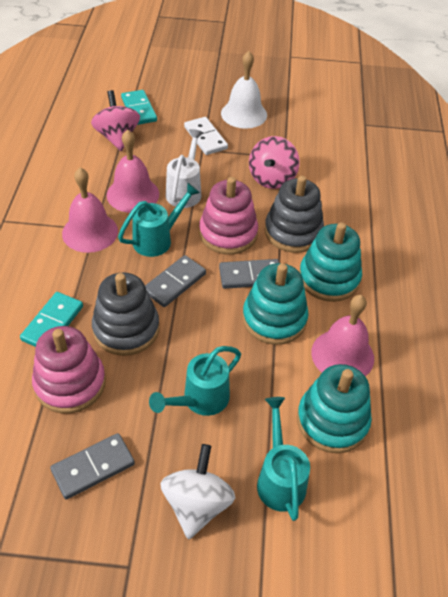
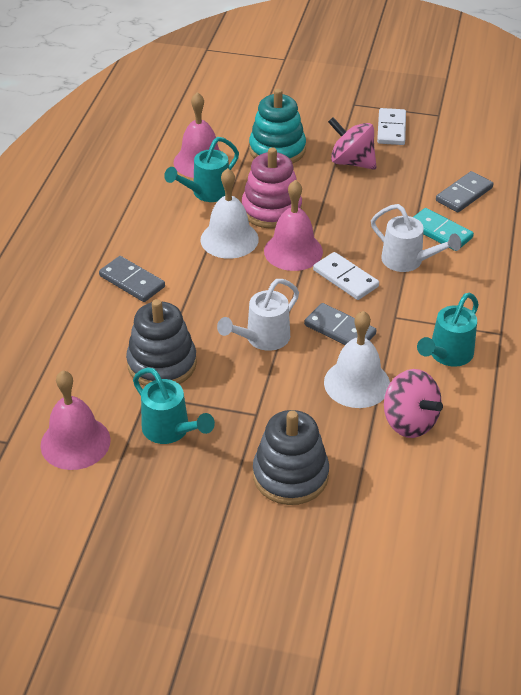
pink stacking toy: [32,326,106,414] [199,177,258,255] = 2 -> [242,147,302,229] = 1
turquoise domino: [20,292,83,347] [121,90,157,125] = 2 -> [414,208,474,251] = 1
turquoise stacking toy: [242,263,309,345] [297,364,372,453] [299,222,362,302] = 3 -> [249,89,306,164] = 1
white bell: [221,51,267,129] = 1 -> [200,168,259,259] [324,311,390,408] = 2
white domino: [184,117,228,155] = 1 -> [313,252,379,300] [377,108,406,145] = 2
white spinning top: [160,444,235,540] = 1 -> none = 0
white watering can: [166,129,203,208] = 1 -> [217,279,299,351] [371,204,461,272] = 2

